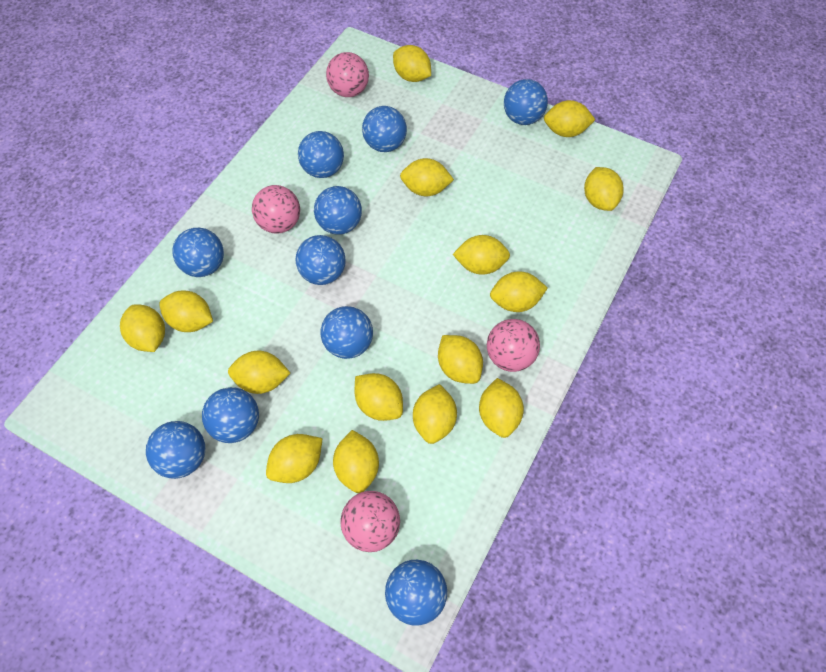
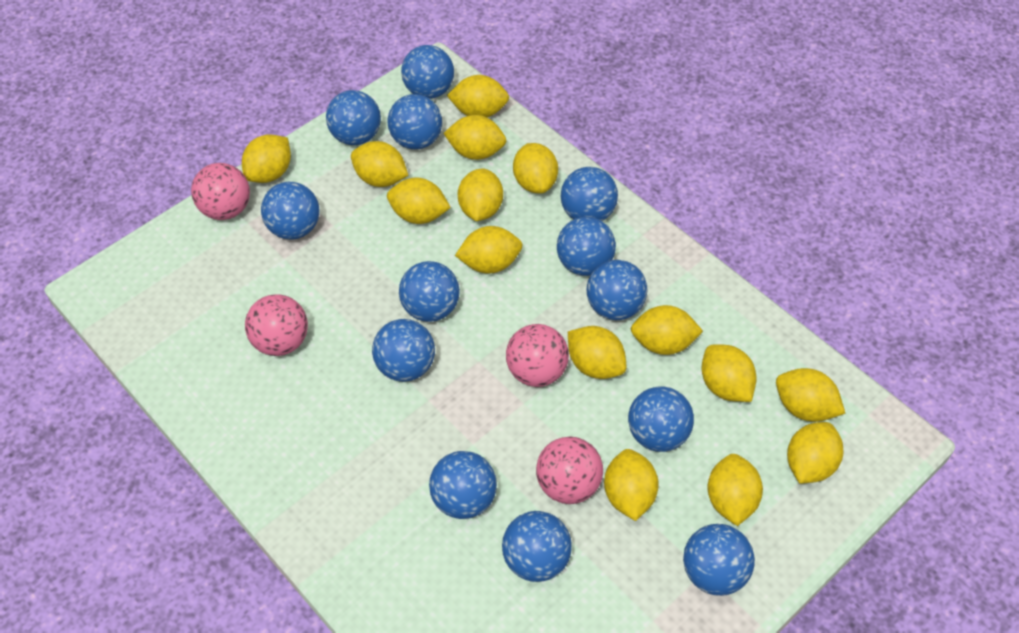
blue ball: [146,421,205,479] [172,228,224,277] [202,387,259,443] [295,235,346,285] [298,131,344,178] [314,186,362,235] [320,306,373,359] [362,106,407,152] [385,560,447,625] [504,79,548,125] = 10 -> [261,182,320,240] [326,90,381,145] [372,319,435,382] [388,94,442,149] [399,261,460,322] [401,45,454,99] [429,451,497,519] [502,511,572,582] [557,217,616,276] [561,167,618,221] [587,260,647,320] [628,386,694,452] [683,524,755,596] = 13

